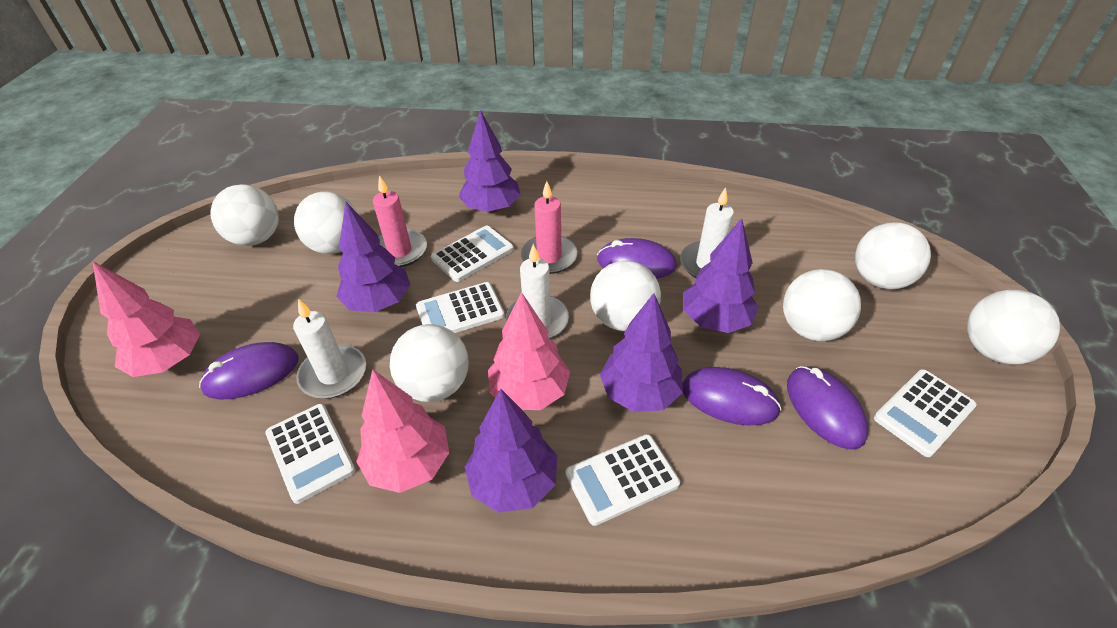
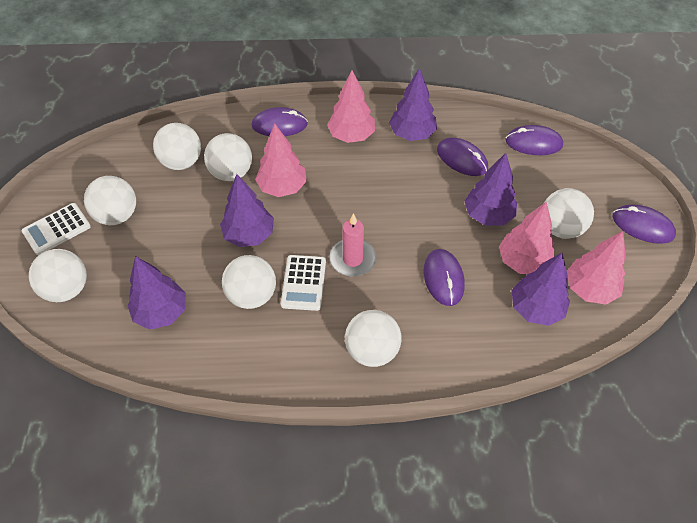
pink candle: [373,175,427,267] [521,181,578,274] = 2 -> [329,213,376,277] = 1
pink tree: [93,262,200,377] [356,369,449,493] [488,292,570,410] = 3 -> [255,124,307,197] [327,71,375,143] [499,202,554,274] [567,231,626,305] = 4
purple mouse: [199,342,299,399] [597,238,677,279] [682,367,782,425] [787,366,868,450] = 4 -> [252,107,308,136] [423,249,465,306] [437,138,488,176] [505,125,563,155] [613,205,676,244] = 5
white calculator: [265,404,356,504] [416,282,505,333] [431,225,514,282] [565,434,680,526] [874,369,977,457] = 5 -> [22,203,91,255] [281,255,326,311] = 2
white candle: [293,299,366,399] [506,244,569,339] [680,187,734,278] = 3 -> none = 0

